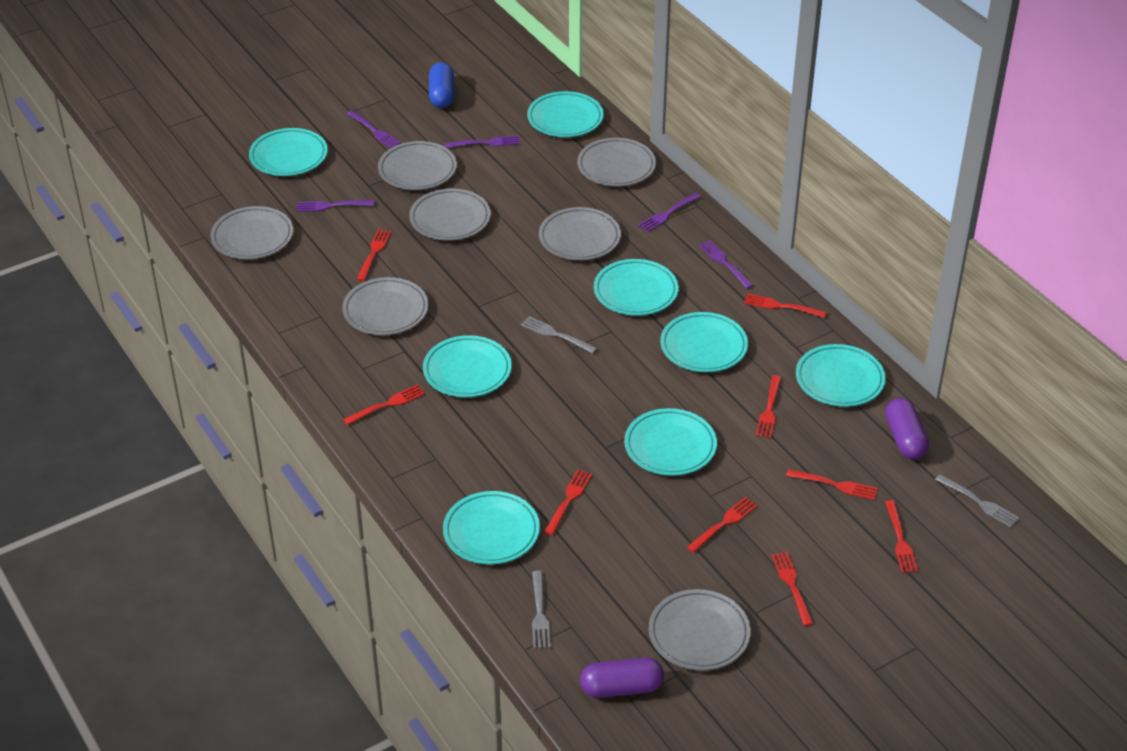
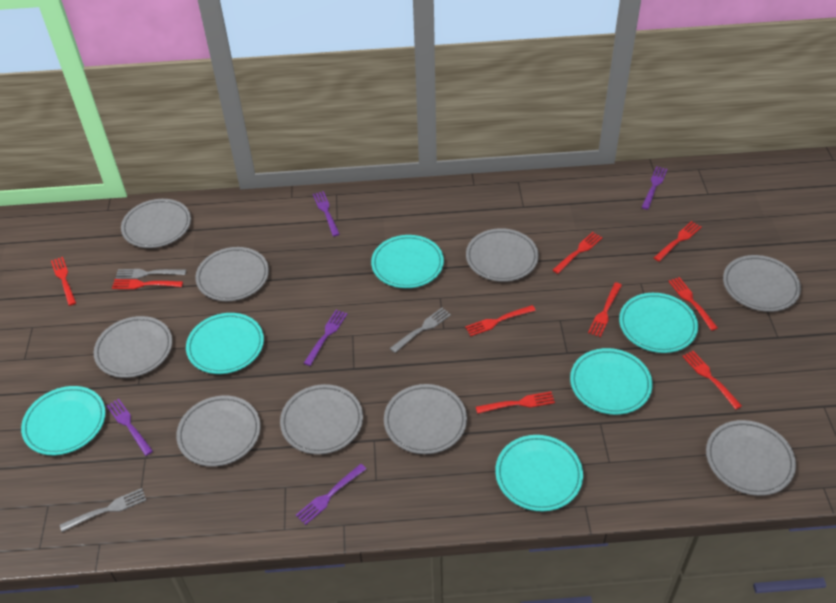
blue capsule: [429,62,454,108] = 1 -> none = 0
grey plate: [210,206,293,259] [342,277,429,335] [378,141,457,190] [409,188,491,241] [539,207,621,260] [577,138,656,187] [649,589,751,671] = 7 -> [94,316,172,378] [121,199,191,248] [176,395,260,467] [195,247,269,301] [280,384,363,454] [384,384,467,454] [466,228,539,282] [706,420,796,496] [723,255,801,312] = 9
purple capsule: [580,657,664,698] [885,398,929,459] = 2 -> none = 0
turquoise plate: [249,128,328,176] [423,335,512,397] [443,491,540,564] [527,91,604,137] [594,259,679,316] [624,408,717,476] [660,312,748,372] [796,344,886,407] = 8 -> [21,386,106,455] [186,313,264,374] [371,235,444,288] [495,435,583,511] [570,348,653,415] [619,293,698,353] = 6

